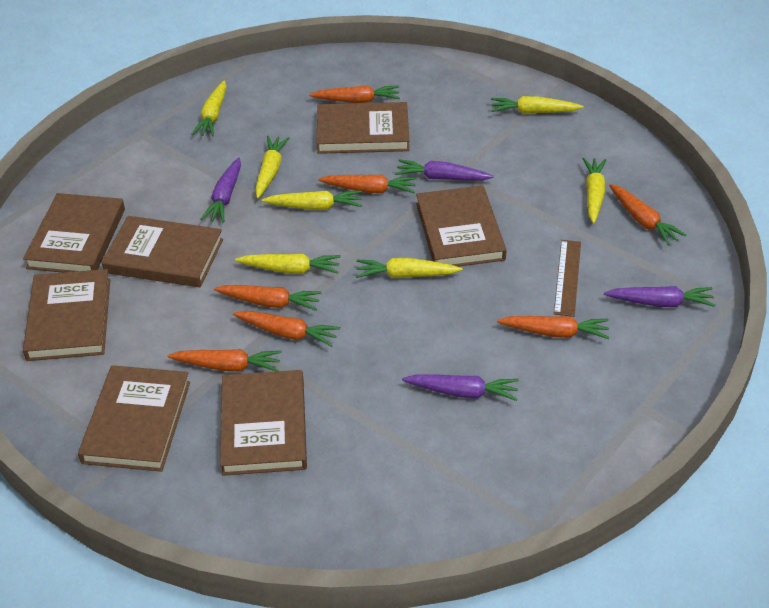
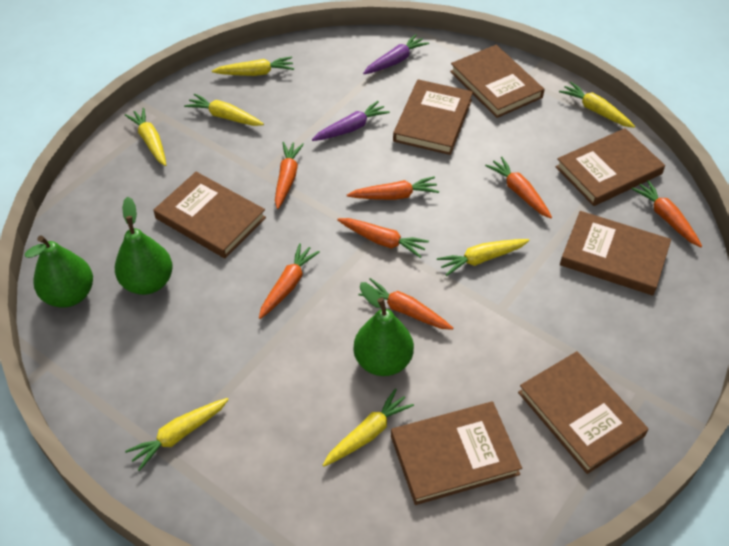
brown ruler: [554,240,581,317] = 1 -> none = 0
green pear: none = 0 -> [24,235,93,308] [115,197,173,295] [353,282,414,376] = 3
purple carrot: [200,157,241,223] [395,159,494,180] [402,374,519,401] [604,286,716,307] = 4 -> [312,101,390,141] [363,34,429,74] = 2

